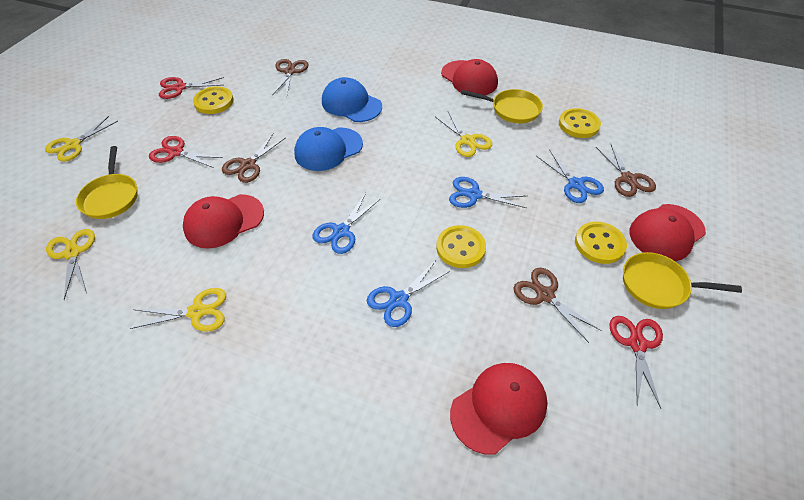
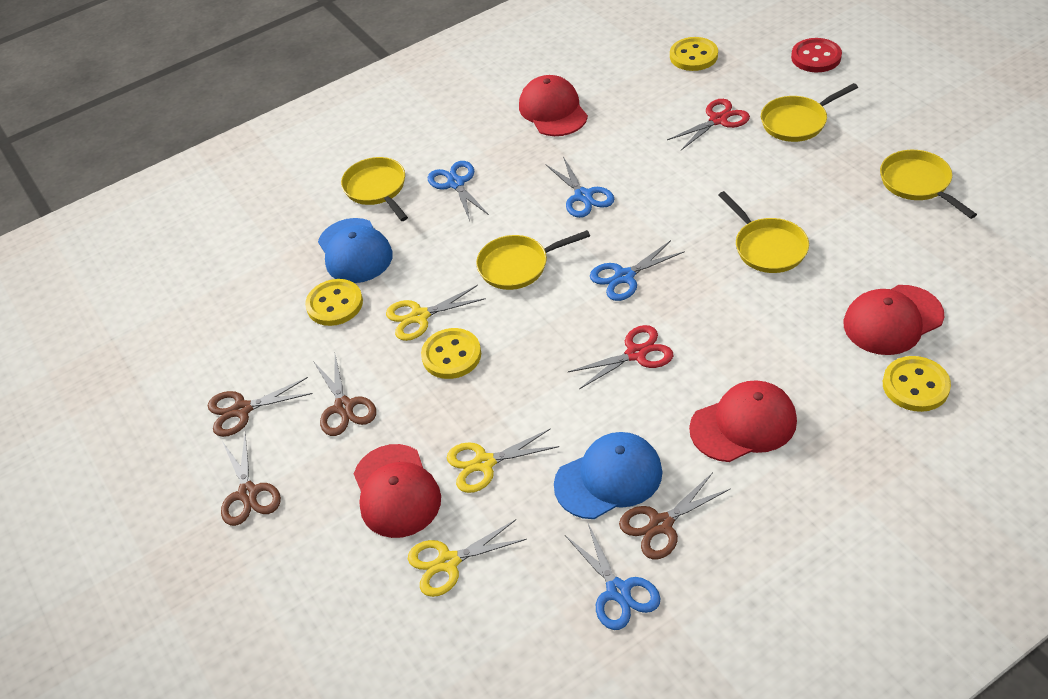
red button: none = 0 -> [791,38,842,72] = 1
red scissors: [149,136,223,168] [159,77,224,99] [609,316,663,409] = 3 -> [568,325,673,389] [667,99,750,150] = 2
yellow pan: [76,146,138,219] [461,89,543,123] [623,252,742,309] = 3 -> [341,157,408,221] [476,230,590,290] [718,191,809,273] [761,83,858,142] [880,150,977,219] = 5
yellow scissors: [45,116,118,162] [46,229,95,300] [130,288,226,332] [436,112,492,157] = 4 -> [386,285,486,341] [408,519,527,597] [447,428,559,493] = 3

